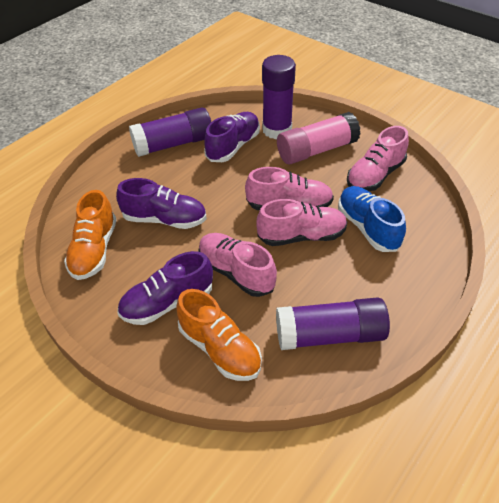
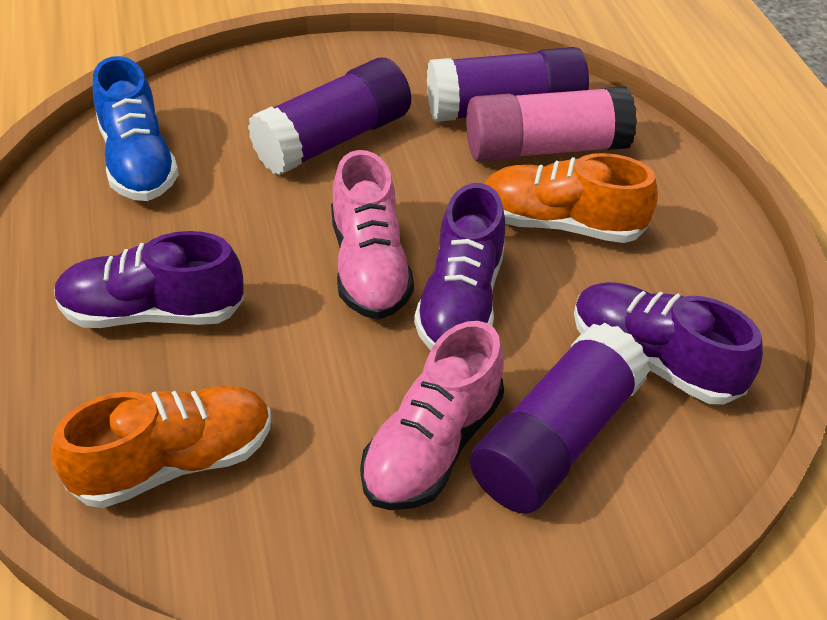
pink shoe: [198,233,277,297] [245,167,334,210] [256,199,348,246] [347,126,409,191] = 4 -> [331,150,414,320] [360,321,504,510] = 2

